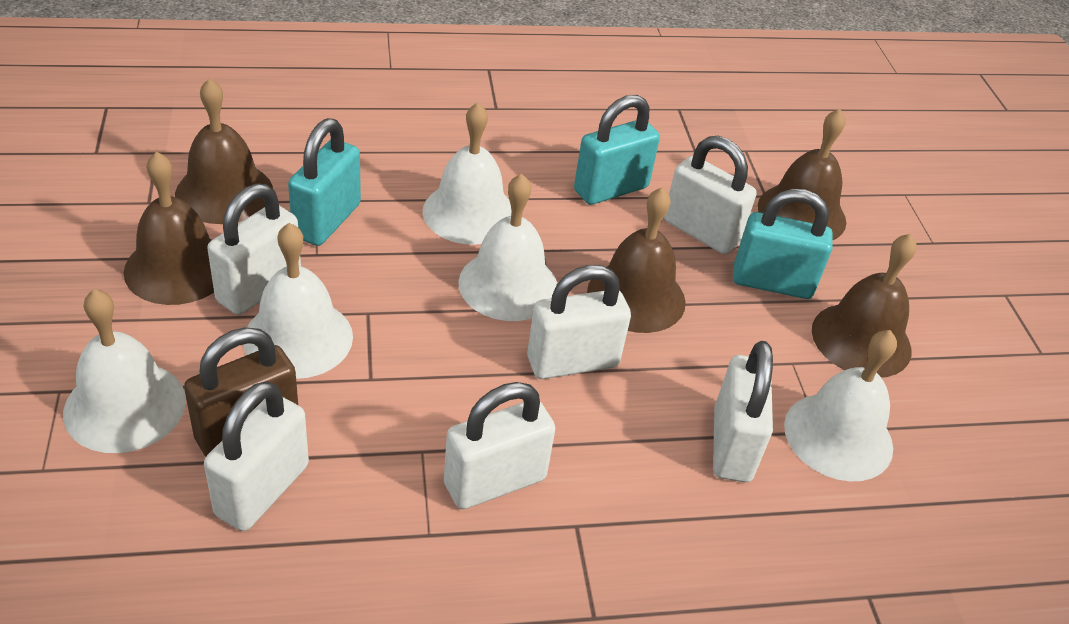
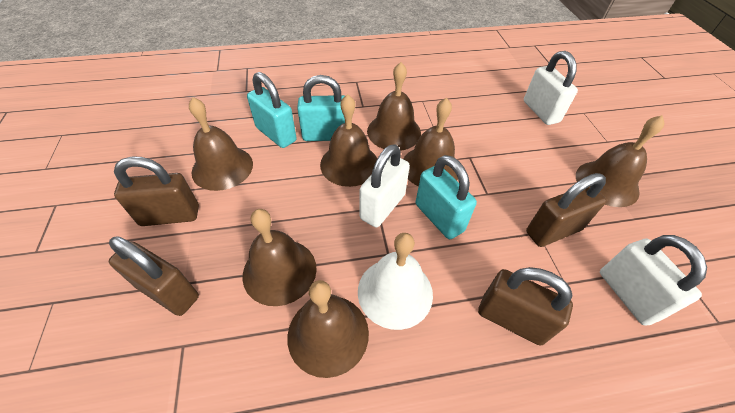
brown bell: [123,151,214,305] [175,78,273,224] [587,187,686,333] [758,109,846,240] [812,234,917,378] = 5 -> [189,97,253,191] [243,209,317,306] [287,280,369,378] [320,94,377,187] [367,62,421,151] [404,98,458,186] [576,115,665,207] = 7
brown padlock: [184,327,298,457] = 1 -> [109,236,199,316] [114,156,199,226] [478,267,573,345] [526,173,606,247] = 4
white bell: [63,289,186,453] [243,223,353,379] [423,103,512,245] [458,173,557,321] [784,330,897,482] = 5 -> [358,233,433,330] = 1
white padlock: [204,381,309,531] [207,183,301,315] [444,382,556,509] [527,265,631,379] [664,136,757,254] [713,341,773,482] = 6 -> [360,144,410,227] [524,51,578,125] [600,235,707,326] = 3

